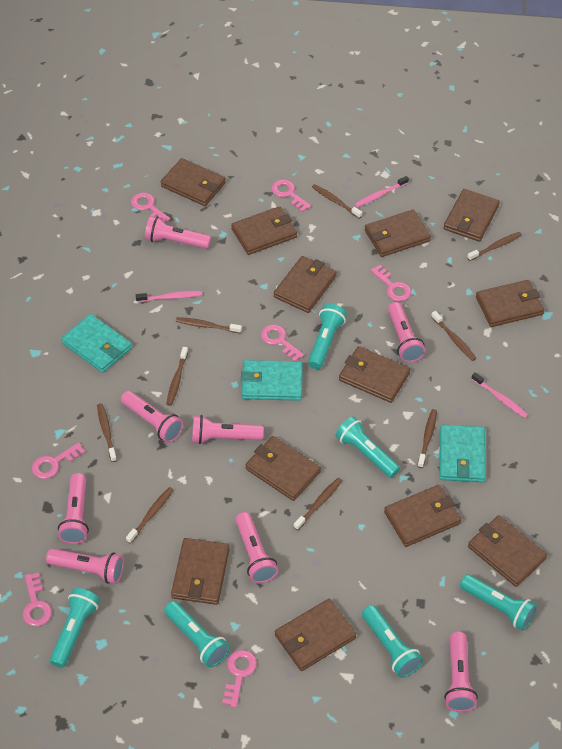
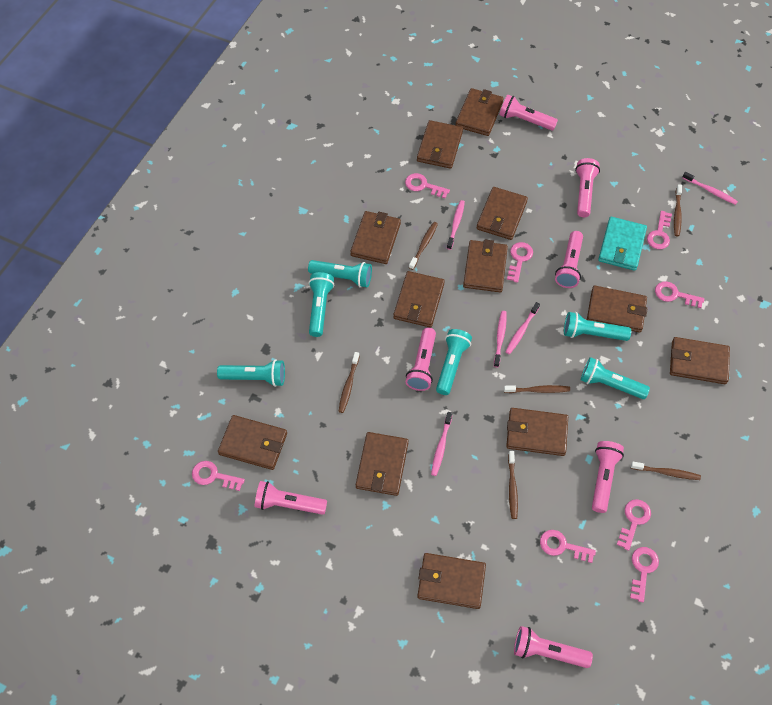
brown toothbrush: [97,404,117,462] [126,487,174,544] [166,347,188,406] [176,317,242,333] [294,478,342,530] [312,184,362,219] [417,409,437,468] [431,311,476,361] [467,232,522,261] = 9 -> [338,352,360,413] [409,222,438,270] [504,385,570,393] [508,451,518,519] [631,462,701,480] [674,184,682,237] = 6
pink flashlight: [46,548,124,584] [58,473,89,544] [121,391,184,443] [145,216,211,249] [192,415,264,444] [236,512,278,583] [388,302,426,363] [444,632,478,712] = 8 -> [255,481,327,515] [406,328,436,391] [499,94,558,131] [514,626,593,668] [555,231,583,288] [575,158,600,217] [592,441,624,513] = 7
pink key: [23,573,52,627] [32,442,85,479] [131,192,170,223] [222,650,257,708] [261,324,304,361] [271,179,311,212] [370,265,411,301] = 7 -> [192,461,245,491] [405,173,450,198] [507,242,533,283] [540,530,596,563] [617,499,651,551] [630,547,659,602] [647,211,672,249] [655,281,704,308] = 8
pink toothbrush: [136,291,202,302] [355,176,409,207] [471,372,528,418] = 3 -> [431,412,452,476] [447,200,465,250] [494,311,507,368] [505,302,540,354] [682,172,738,205] = 5
turquoise wallet: [61,314,132,373] [241,360,303,401] [439,424,486,483] = 3 -> [598,217,647,271] = 1

